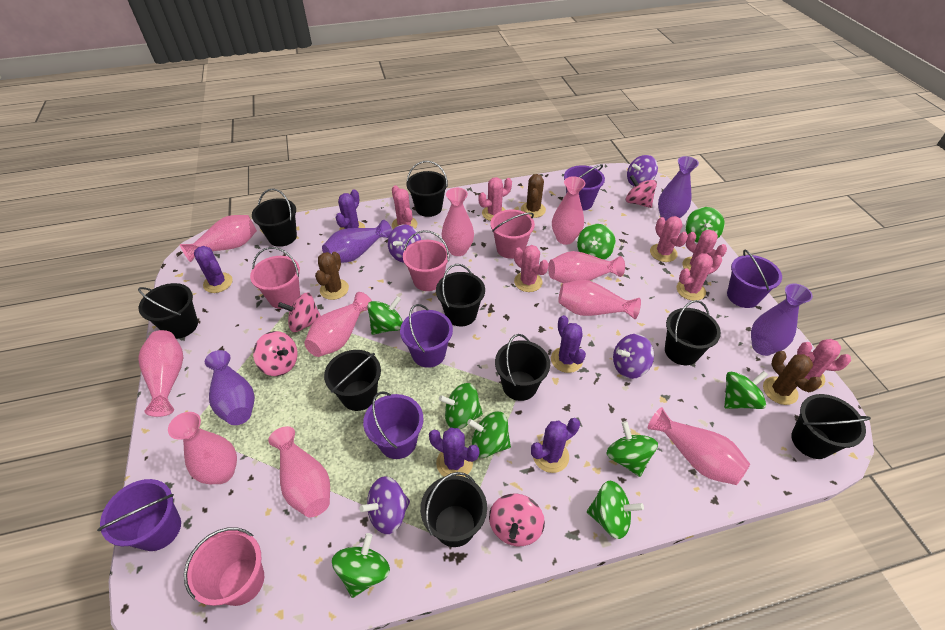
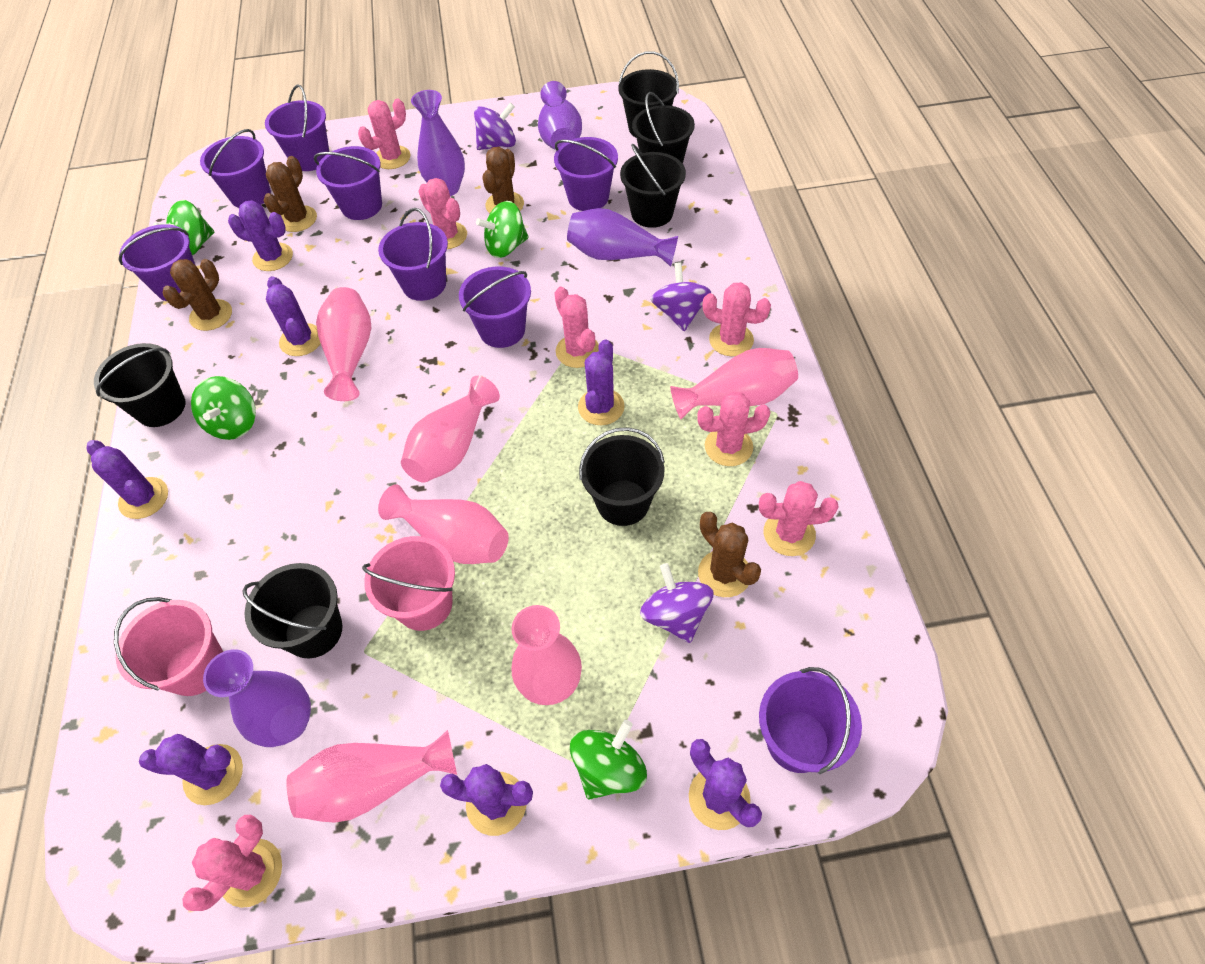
black bucket: [138,283,198,339] [252,188,297,247] [324,350,381,411] [407,161,448,217] [420,472,487,547] [436,264,485,326] [495,334,550,401] [665,300,721,365] [791,394,871,459] = 9 -> [94,343,185,427] [242,563,343,658] [579,427,665,526] [618,51,679,137] [620,144,686,228] [632,92,695,164] = 6
brown cactus: [315,252,349,300] [521,174,546,218] [763,351,822,405] = 3 -> [163,259,232,331] [264,156,317,232] [482,147,524,213] [698,512,761,597] = 4
green spinning top: [332,533,390,598] [367,296,403,335] [439,383,483,429] [467,412,511,458] [577,224,616,260] [587,481,644,539] [606,421,658,477] [685,207,725,243] [724,371,768,409] = 9 -> [153,200,214,255] [191,376,256,440] [476,201,529,258] [570,720,647,800] = 4
pink bucket: [184,527,264,606] [250,247,300,309] [403,230,450,291] [490,210,535,259] = 4 -> [114,597,223,696] [362,536,455,631] = 2
pink spinning top: [253,331,298,376] [278,293,321,332] [489,493,545,546] [626,175,657,208] = 4 -> none = 0
pink vase: [138,330,183,417] [168,412,237,484] [180,215,257,262] [268,426,330,517] [304,292,372,357] [441,188,474,256] [548,251,625,283] [552,176,585,245] [558,280,641,319] [648,407,750,485] = 10 -> [286,730,457,823] [316,287,371,401] [378,485,509,564] [401,376,500,483] [511,605,582,705] [670,348,798,419] = 6
purple bucket: [97,479,181,551] [363,392,423,459] [400,304,453,368] [564,164,605,211] [727,249,782,308] = 5 -> [118,224,196,301] [200,129,271,208] [265,84,329,171] [314,146,382,220] [378,208,448,301] [459,266,531,348] [554,137,618,211] [759,667,862,774] = 8
purple cactus: [194,246,233,293] [336,189,365,230] [429,428,479,477] [531,418,580,473] [551,315,586,373] = 5 -> [87,440,168,519] [139,734,243,805] [228,200,293,271] [266,276,321,356] [440,764,533,836] [578,339,625,425] [689,739,762,830] = 7
purple spinning top: [359,476,410,534] [388,224,421,263] [613,334,654,379] [627,155,658,187] = 4 -> [474,103,516,150] [640,563,713,643] [651,262,711,331] = 3

